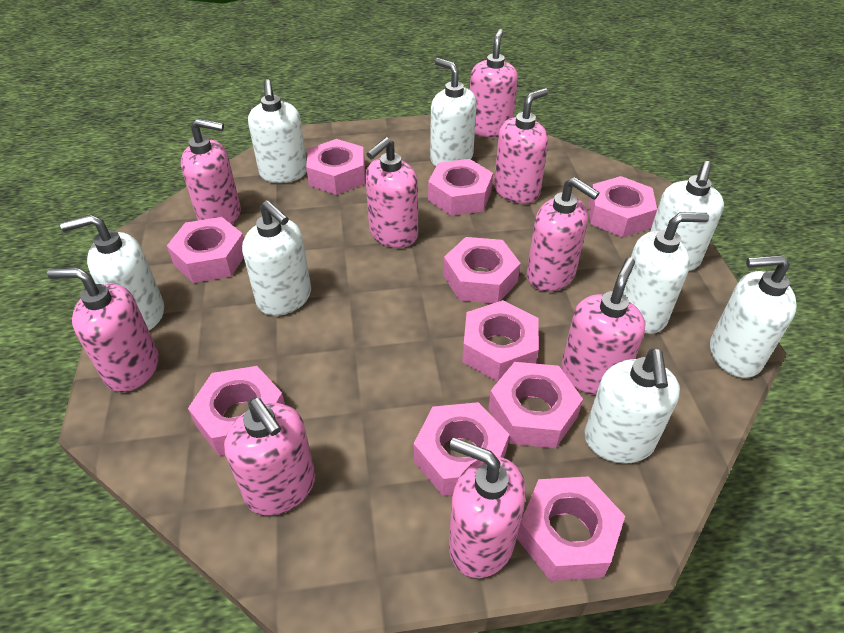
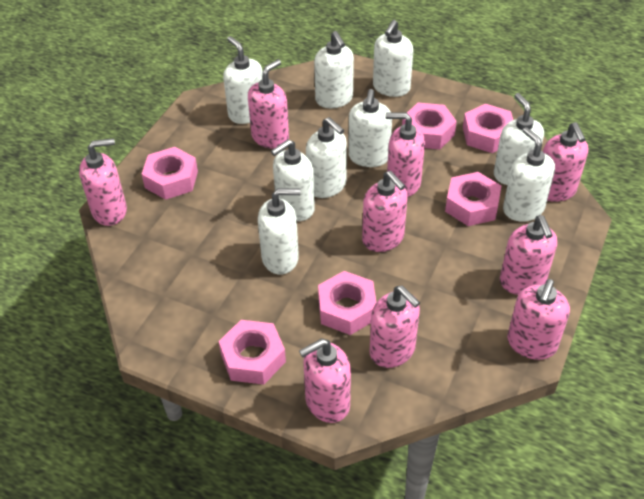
pink nut: [167,217,244,283] [188,366,285,456] [306,139,365,195] [414,402,509,496] [428,159,493,216] [443,237,521,303] [462,300,539,382] [488,362,583,448] [517,476,625,581] [588,176,657,238] = 10 -> [142,147,198,200] [219,320,286,385] [318,271,376,335] [402,103,457,150] [445,172,501,226] [463,104,513,153] = 6
white soap dispenser: [60,214,164,330] [242,200,311,316] [248,79,307,183] [430,58,477,166] [584,349,680,464] [623,212,709,334] [650,161,724,271] [710,255,797,378] = 8 -> [223,36,263,124] [258,188,301,275] [271,139,315,221] [306,117,347,198] [314,31,354,108] [348,89,392,167] [373,20,413,97] [494,93,544,185] [503,127,555,222] = 9

